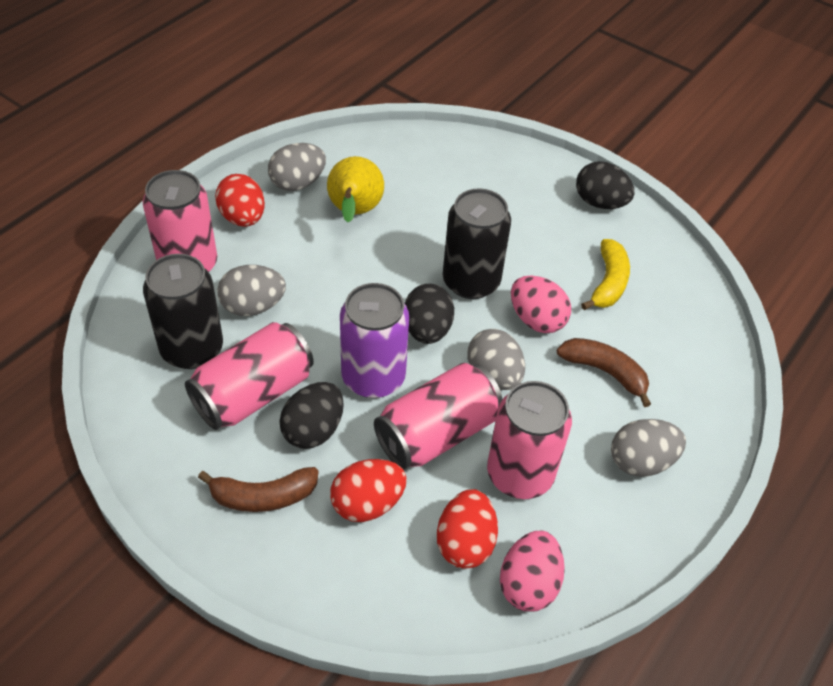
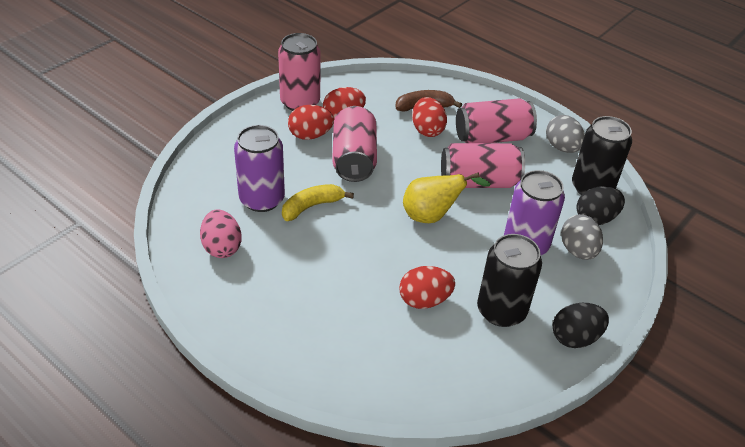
black egg: [279,382,344,449] [405,284,454,344] [576,161,634,209] = 3 -> [553,303,609,348] [576,186,625,225] = 2
brown banana: [198,467,318,512] [557,338,651,407] = 2 -> [396,90,462,112] = 1
grey egg: [217,265,286,316] [268,143,326,191] [468,329,525,390] [611,419,686,477] = 4 -> [546,115,585,153] [561,214,603,260] = 2
pink egg: [500,531,565,612] [511,276,571,333] = 2 -> [200,209,242,258] = 1
purple can: [340,283,409,398] = 1 -> [234,125,285,212] [504,170,565,256] = 2
red egg: [215,174,265,227] [330,459,407,522] [437,489,498,569] = 3 -> [288,105,334,140] [323,87,366,119] [399,266,455,309] [412,97,447,137] = 4

